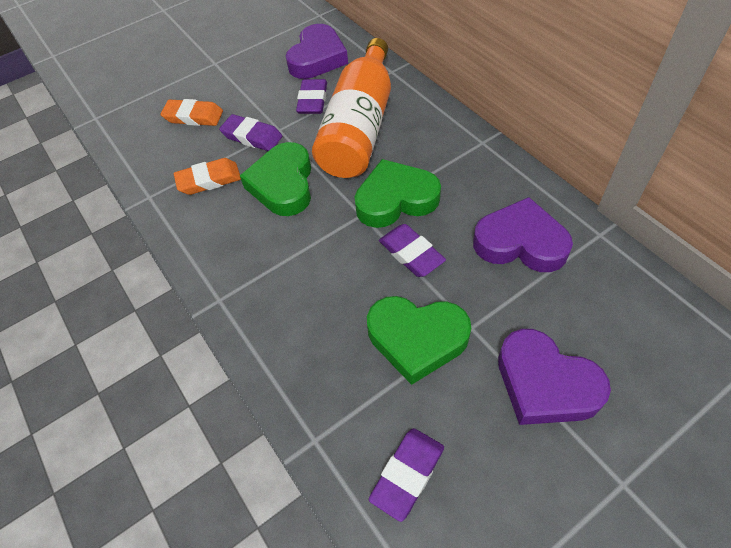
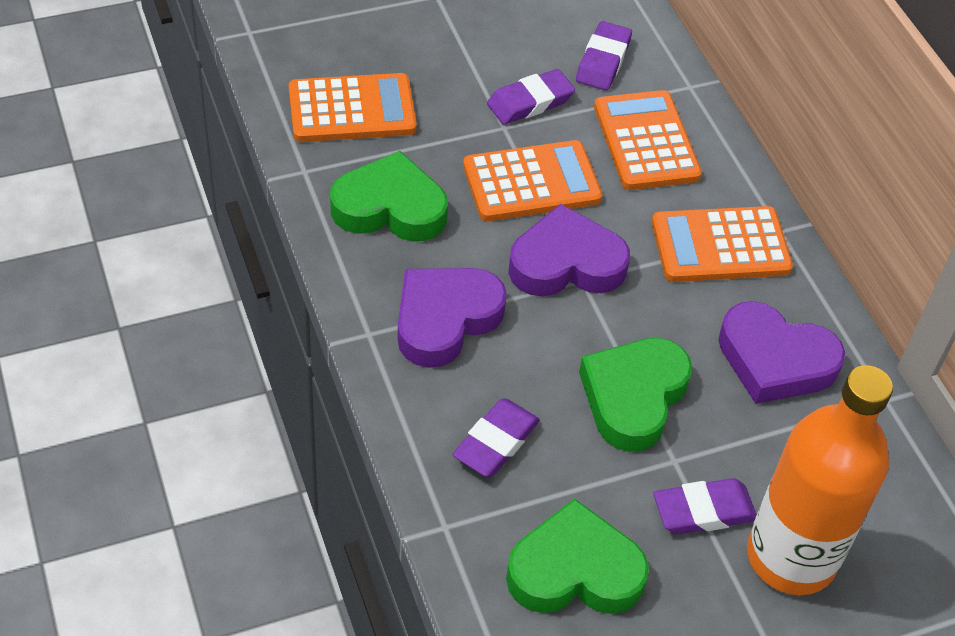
orange calculator: none = 0 -> [289,73,417,142] [463,140,602,221] [594,90,702,190] [652,206,793,282] = 4
orange eraser: [161,99,223,126] [174,158,241,195] = 2 -> none = 0

